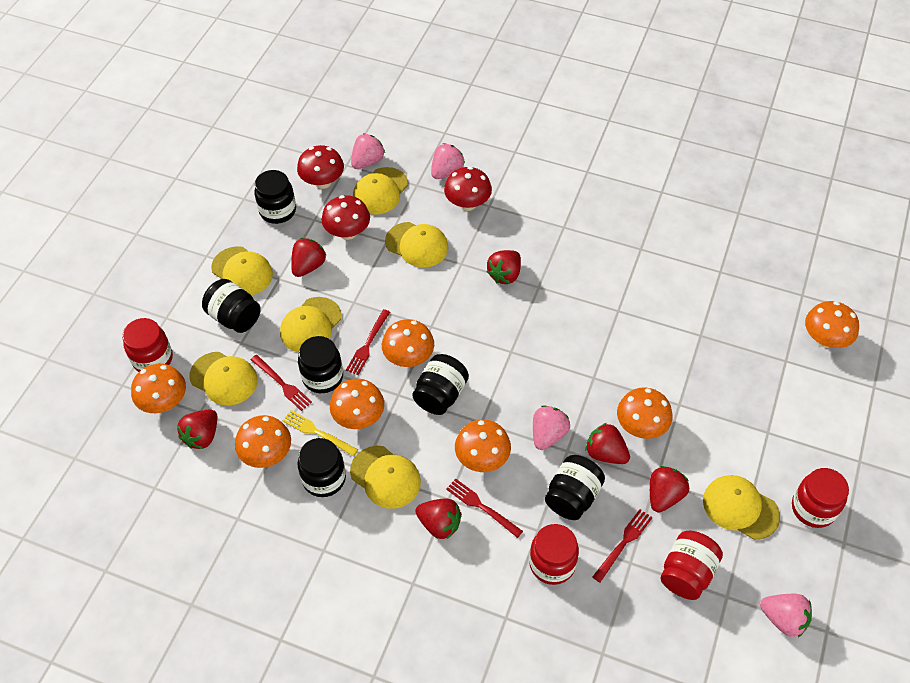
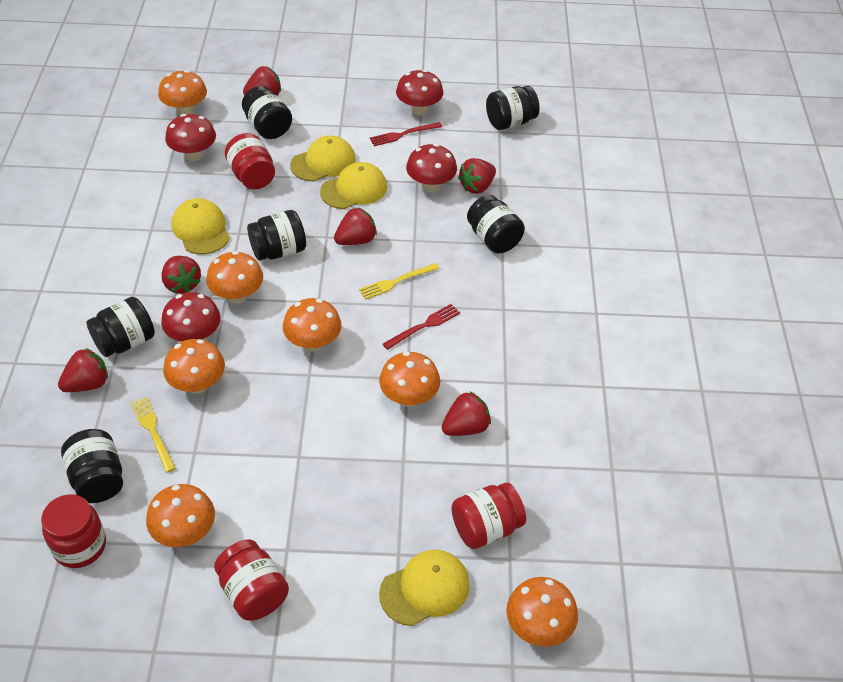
pink strawberry: [351,133,385,169] [431,143,465,179] [533,405,570,450] [760,594,812,637] = 4 -> none = 0
red fork: [250,355,312,411] [346,309,390,375] [446,478,523,538] [592,509,653,582] = 4 -> [370,122,442,146] [383,304,460,350] = 2
red mushroom: [297,145,344,189] [322,195,370,240] [444,166,492,211] = 3 -> [161,292,221,342] [165,114,216,161] [396,70,443,115] [406,144,457,192] = 4
yellow cap: [189,352,258,406] [211,246,273,295] [280,297,342,352] [350,446,421,509] [353,167,408,215] [385,222,448,268] [703,475,780,540] = 7 -> [172,198,230,254] [290,135,356,181] [320,162,387,209] [379,550,470,626] = 4
yellow fork: [283,410,358,457] = 1 -> [131,397,176,473] [359,263,440,300] = 2

